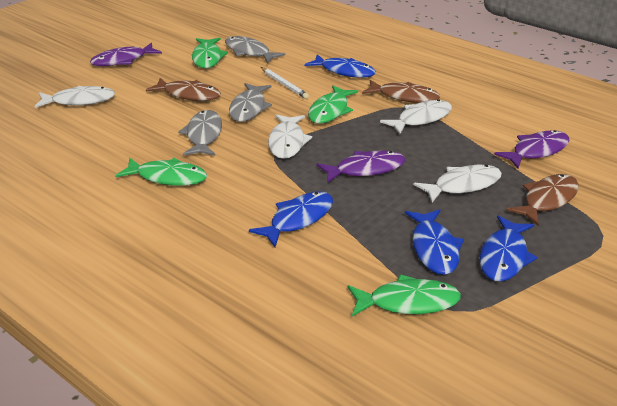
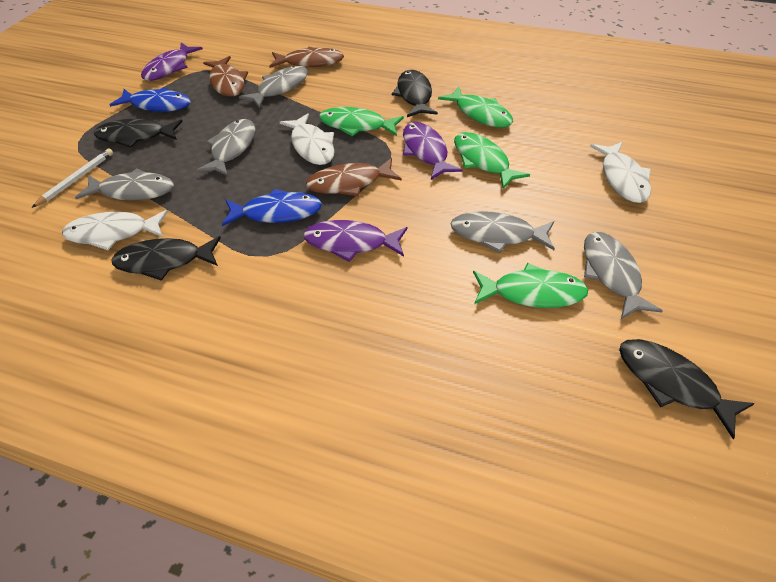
black fish: none = 0 -> [94,119,183,148] [111,236,221,281] [392,70,438,117] [619,339,755,439] = 4
blue fish: [249,191,333,247] [305,54,376,78] [405,209,464,275] [480,215,537,281] = 4 -> [110,87,191,112] [222,189,322,226] = 2
grey fish: [179,110,222,156] [225,36,285,64] [229,83,272,122] = 3 -> [75,168,174,201] [196,119,255,176] [239,66,308,109] [450,211,555,253] [584,232,663,319] = 5
white fish: [35,86,115,108] [268,114,312,159] [380,99,452,134] [413,165,502,203] = 4 -> [62,210,168,250] [280,113,335,165] [590,142,651,203] = 3

